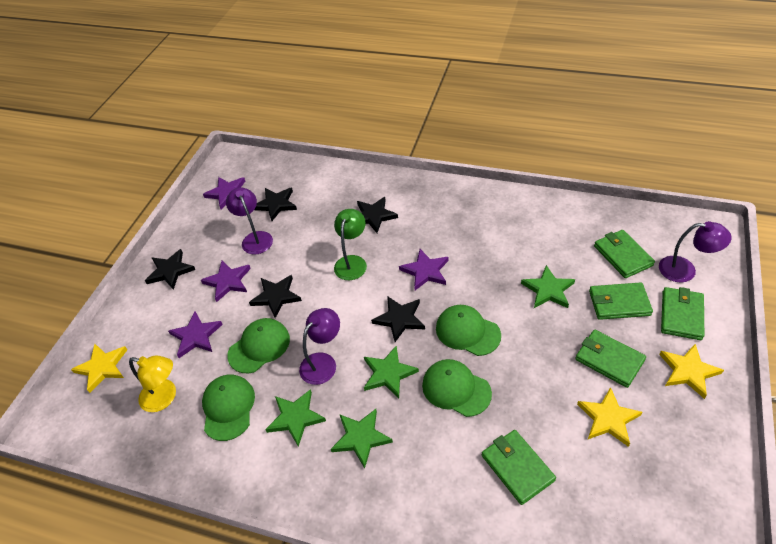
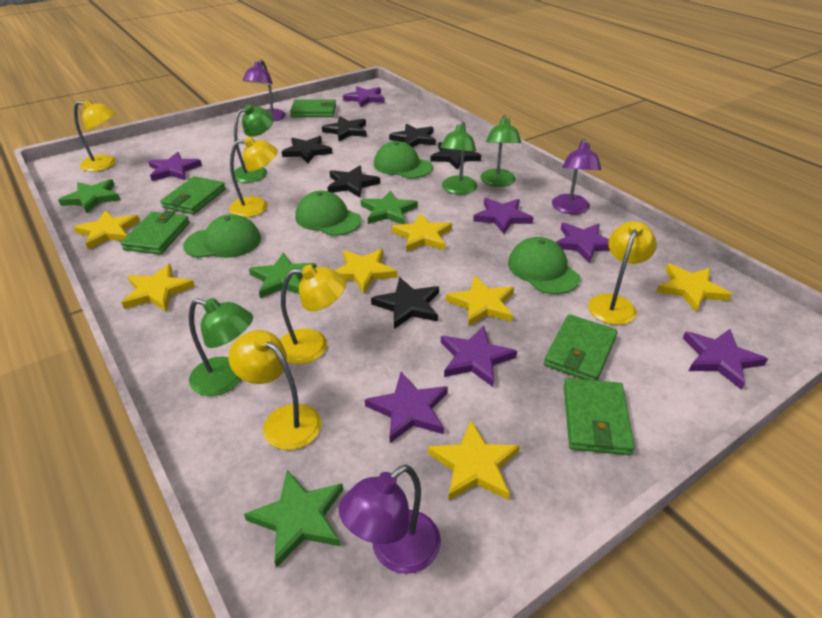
black star: [145,249,196,290] [249,275,302,318] [254,188,297,221] [357,197,398,233] [371,296,425,342] = 5 -> [282,136,333,163] [322,116,367,141] [327,166,380,197] [371,277,439,329] [389,124,436,147] [430,142,481,170] = 6
green lamp: [334,209,367,280] = 1 -> [189,298,253,396] [234,105,274,183] [440,121,478,194] [480,115,521,187] = 4
purple star: [168,312,223,358] [201,260,251,302] [203,177,245,209] [399,249,448,290] = 4 -> [148,152,202,181] [343,86,385,107] [365,372,448,443] [441,326,517,387] [473,198,534,234] [556,223,610,263] [683,329,768,390] = 7
yellow lamp: [129,355,176,412] = 1 -> [74,100,116,172] [228,330,322,450] [229,137,278,217] [280,265,346,364] [588,221,657,325] = 5
yellow star: [71,344,127,393] [577,387,642,447] [659,344,724,399] = 3 -> [74,210,140,250] [121,264,195,311] [334,249,397,293] [392,213,452,252] [428,421,520,501] [446,276,514,327] [656,264,732,312] = 7

